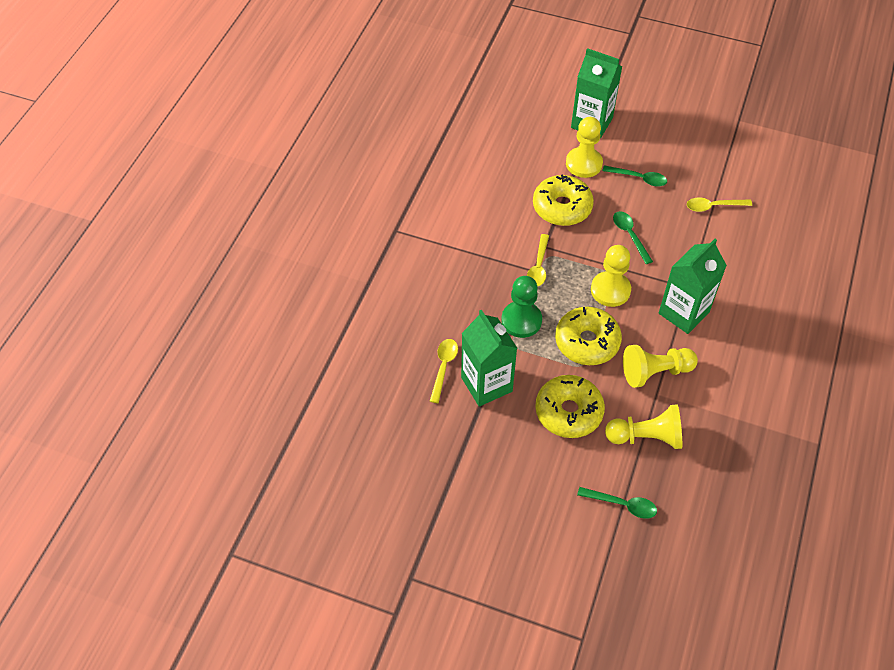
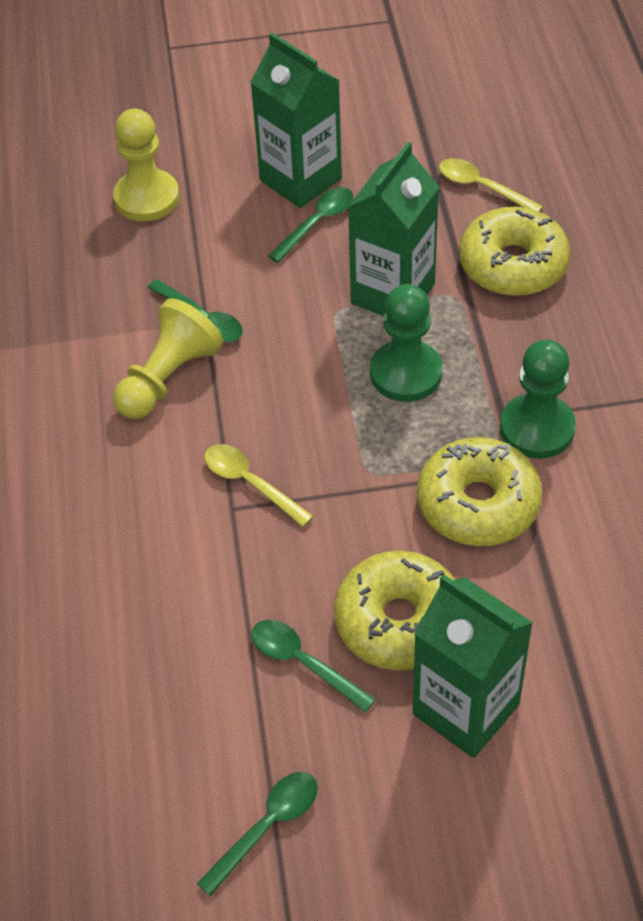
green pawn: [501,276,542,338] = 1 -> [370,284,442,402] [500,340,576,459] = 2
green spoon: [577,487,657,519] [602,165,667,187] [613,211,653,264] = 3 -> [147,279,243,342] [197,772,318,896] [251,620,376,712] [268,187,353,263] = 4
yellow pawn: [566,117,603,178] [591,245,631,307] [605,404,682,449] [623,345,698,388] = 4 -> [113,109,180,221] [113,298,223,419] = 2
yellow spoon: [430,339,458,403] [527,234,549,286] [687,197,752,212] = 3 -> [204,444,314,527] [439,158,543,212] = 2

